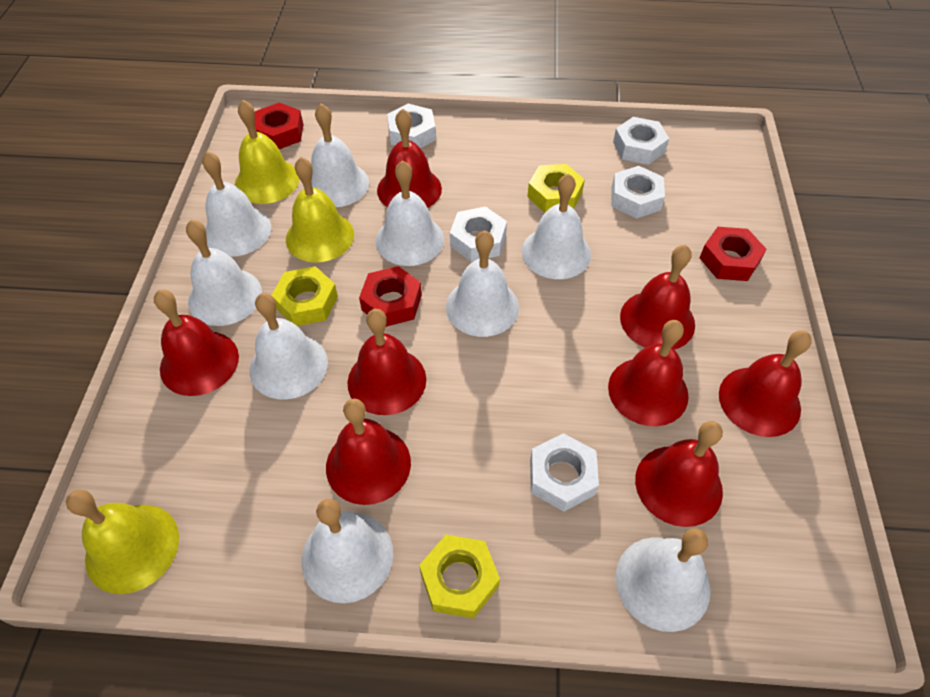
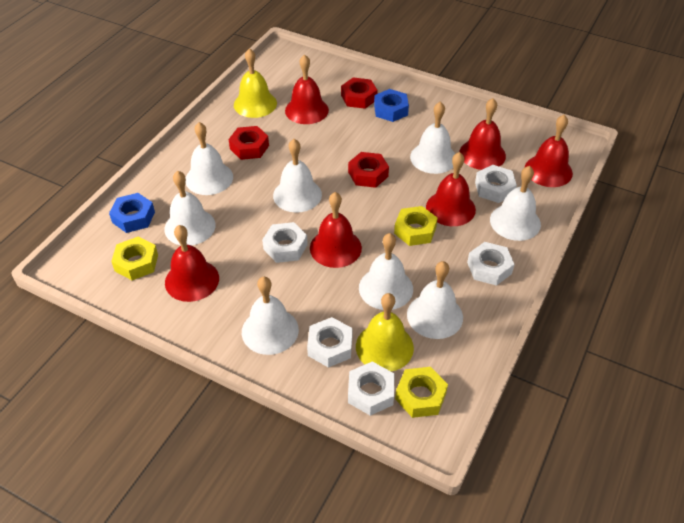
blue nut: none = 0 -> [109,193,155,233] [374,89,409,122] = 2
red bell: [154,289,239,396] [326,399,411,505] [347,309,426,415] [377,108,442,208] [608,320,689,426] [620,245,695,350] [635,421,723,527] [719,331,812,437] = 8 -> [165,225,219,302] [285,54,329,124] [310,192,362,268] [426,152,476,226] [459,98,506,170] [525,115,573,187] = 6
white bell: [186,220,262,326] [202,151,271,257] [250,293,328,400] [301,499,393,603] [311,104,369,207] [376,160,444,266] [446,230,519,337] [522,174,591,279] [616,528,710,632] = 9 -> [164,171,216,245] [185,122,233,195] [242,277,299,355] [273,139,322,213] [359,233,413,310] [407,261,463,339] [410,101,455,174] [490,166,541,241] = 8
yellow bell: [66,489,179,594] [235,100,299,204] [286,157,354,262] = 3 -> [234,48,277,118] [356,293,414,371] = 2

